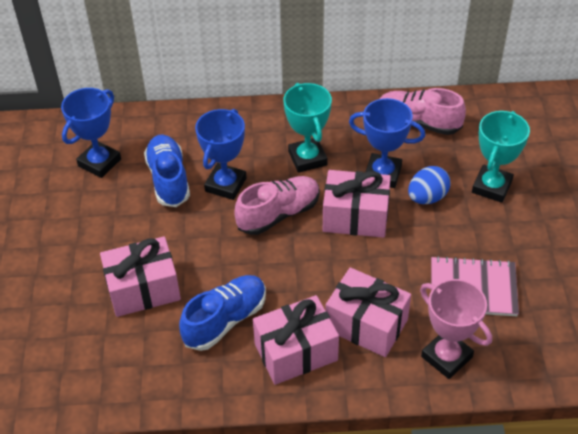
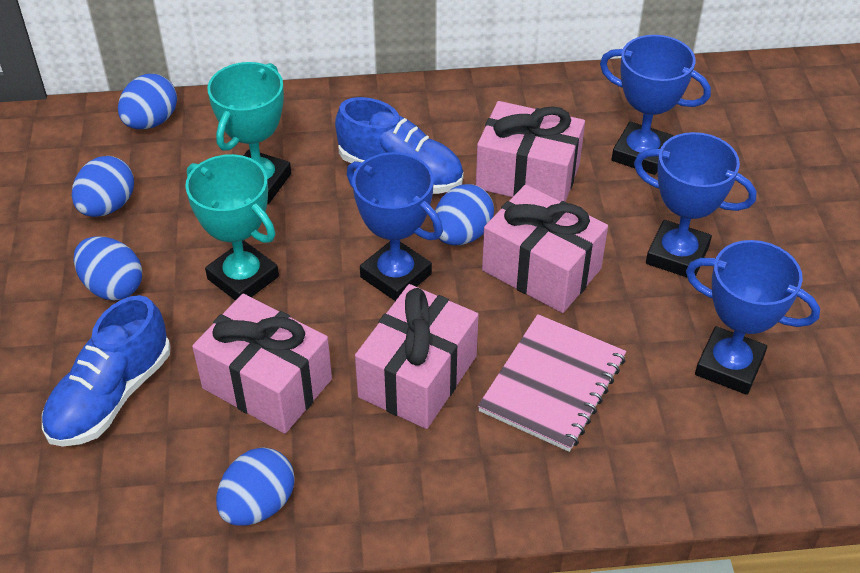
blue egg: [408,166,451,204] = 1 -> [72,156,134,217] [73,236,142,300] [118,74,177,129] [216,447,295,526] [433,184,494,245] = 5
blue trophy: [61,88,121,178] [195,109,247,200] [349,98,425,188] = 3 -> [347,152,443,301] [600,35,711,175] [634,132,757,277] [686,240,820,395] = 4
pink shoe: [234,176,320,235] [380,88,466,135] = 2 -> none = 0
pink trophy: [420,279,492,379] = 1 -> none = 0

